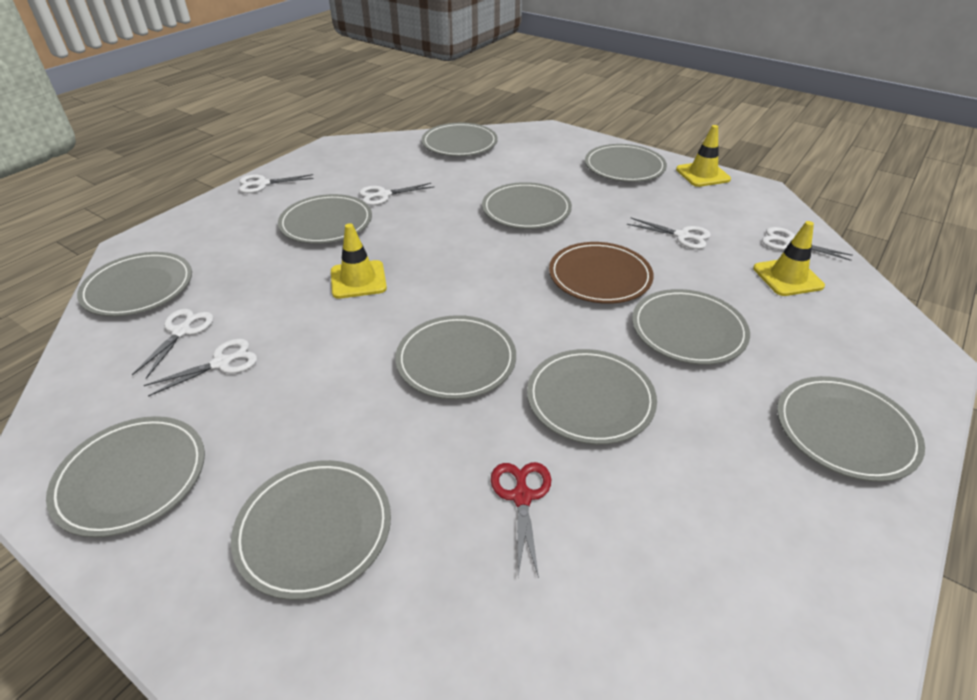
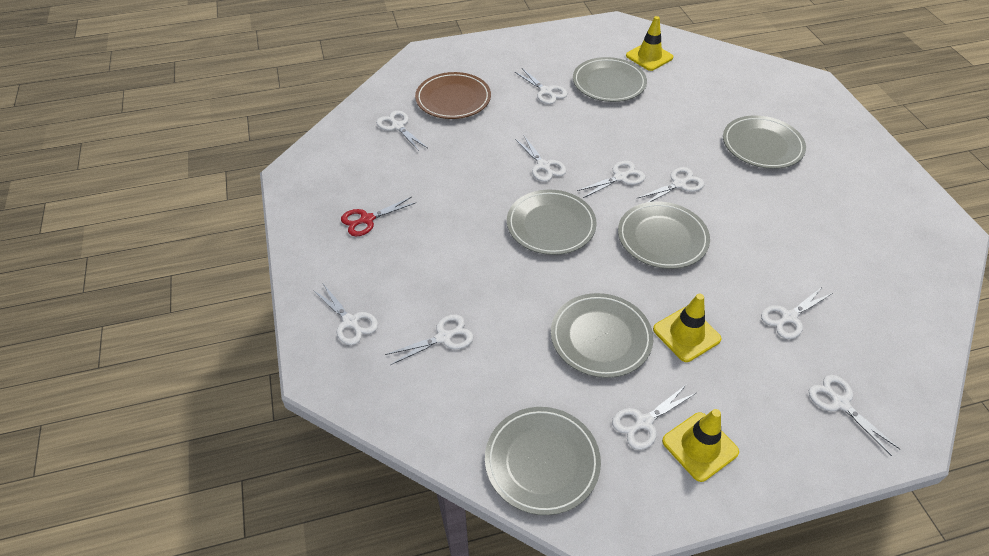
grey plate: [46,416,205,538] [77,252,192,316] [231,460,391,600] [278,194,372,244] [395,315,516,399] [422,123,498,156] [482,182,572,229] [527,349,657,445] [585,144,667,182] [632,289,750,365] [777,376,925,482] = 11 -> [485,407,601,515] [507,190,597,255] [551,293,653,378] [573,57,647,102] [618,202,710,269] [723,115,806,169] = 6
white scissors: [132,309,214,379] [144,339,257,397] [239,174,314,193] [359,183,433,205] [627,218,711,249] [762,227,853,261] = 6 -> [313,284,378,345] [376,110,428,151] [385,314,474,365] [515,68,567,104] [515,136,566,182] [577,161,646,198] [612,384,696,450] [638,167,704,202] [761,286,833,339] [809,375,900,456] = 10

